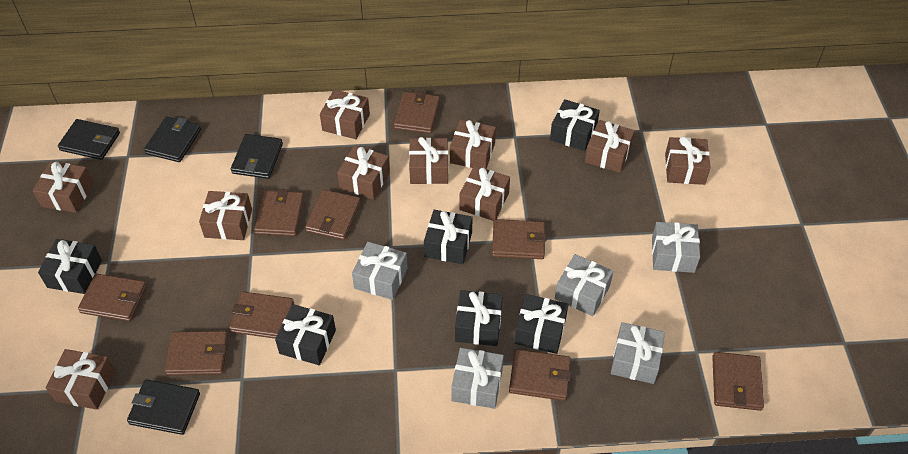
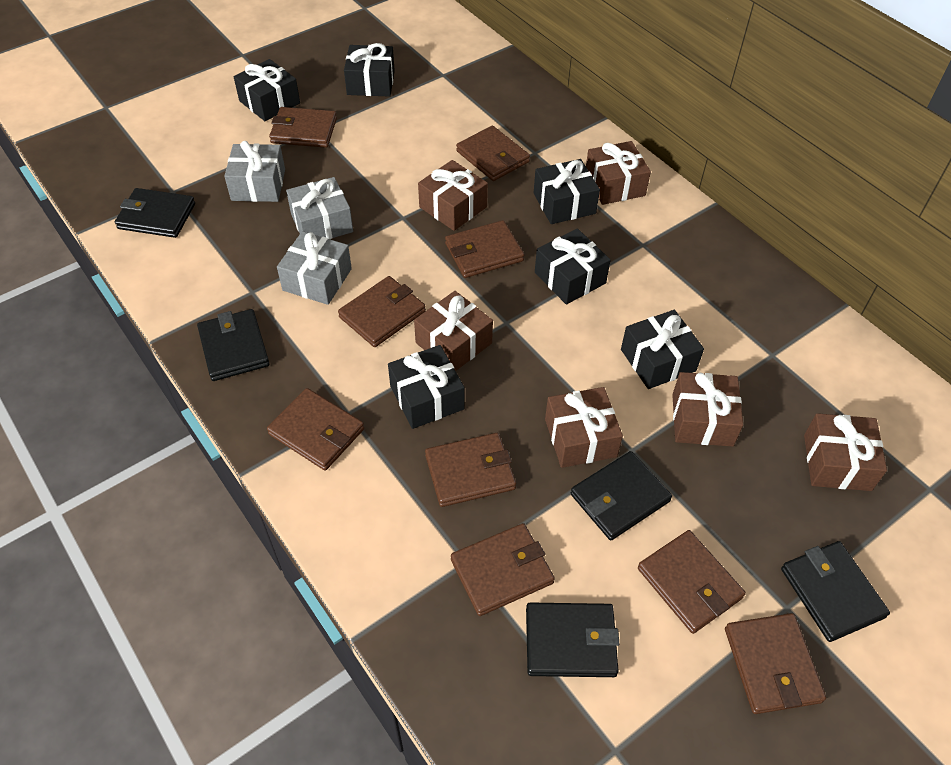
black wallet: [58,119,120,160] [127,379,200,435] [144,116,201,162] [231,134,283,179] = 4 -> [115,188,195,238] [197,309,270,381] [526,603,619,677] [571,451,672,540] [781,541,890,642] = 5
brown gift: [33,161,93,213] [46,349,115,410] [199,191,252,240] [320,89,370,139] [337,145,390,200] [409,137,448,184] [450,120,496,169] [459,166,510,221] [585,120,635,173] [665,136,710,185] = 10 -> [414,291,493,371] [418,160,488,231] [545,387,623,468] [586,141,651,205] [672,372,743,447] [804,413,887,491] = 6
grey gift: [352,242,408,300] [451,348,504,409] [555,254,613,316] [611,322,665,384] [652,222,700,273] = 5 -> [224,141,285,202] [277,231,352,305] [286,177,353,239] = 3

